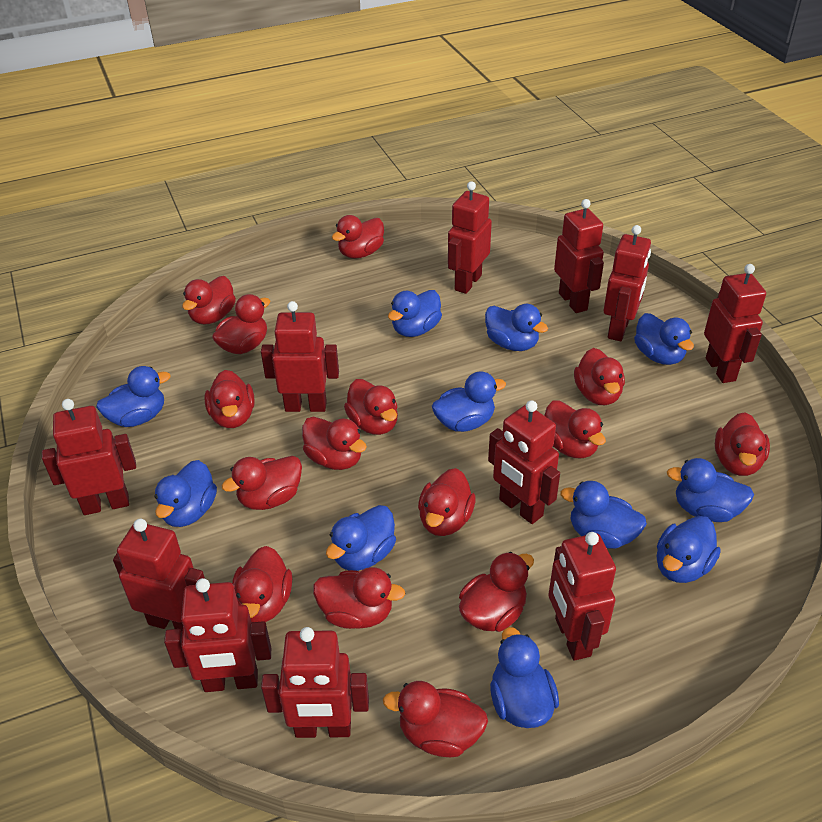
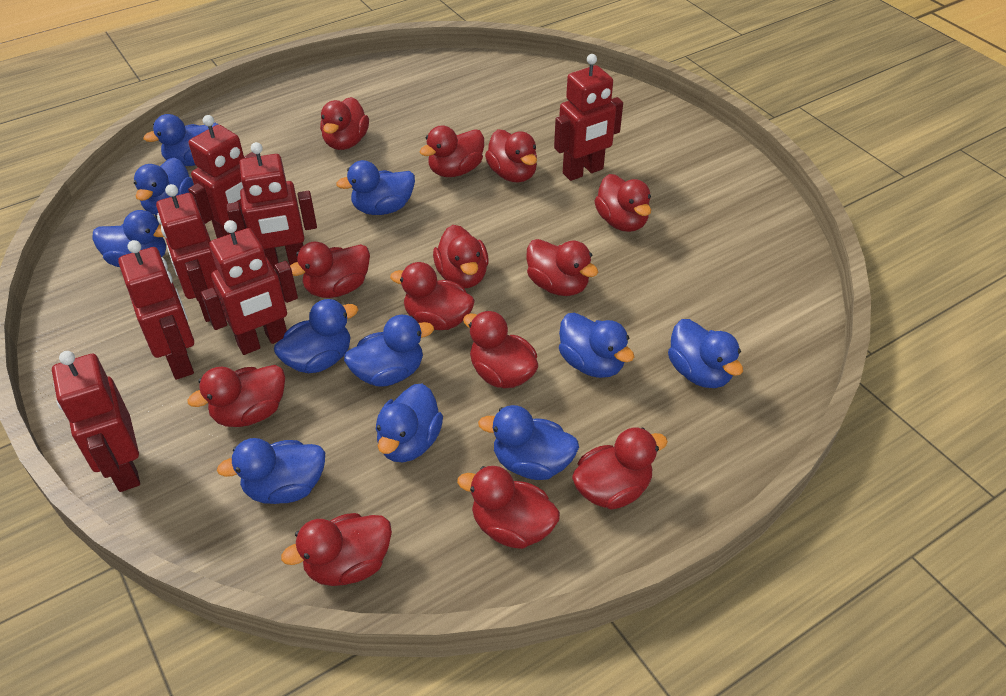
red duck: [182,276,236,325] [205,370,255,428] [212,294,270,354] [222,456,302,510] [232,546,292,622] [302,417,367,470] [313,567,405,629] [332,215,384,258] [344,379,398,435] [383,681,488,757] [418,468,476,536] [459,552,534,632] [544,400,606,458] [574,348,625,405] [715,412,770,476] = 15 -> [188,365,285,427] [281,513,392,586] [290,242,370,298] [320,97,369,150] [390,262,475,330] [420,125,484,177] [433,225,488,288] [457,466,560,549] [463,311,538,388] [485,129,537,183] [526,239,598,296] [572,428,668,510] [594,174,651,232] = 13
red robot: [42,399,136,515] [113,518,205,633] [164,578,271,692] [261,301,339,412] [261,627,369,738] [448,181,492,294] [488,400,560,524] [548,532,616,660] [554,199,604,313] [604,225,651,341] [704,264,766,383] = 11 -> [52,351,140,492] [118,240,194,380] [156,184,217,322] [188,115,257,238] [201,220,298,355] [226,142,317,269] [554,54,623,181] = 7

